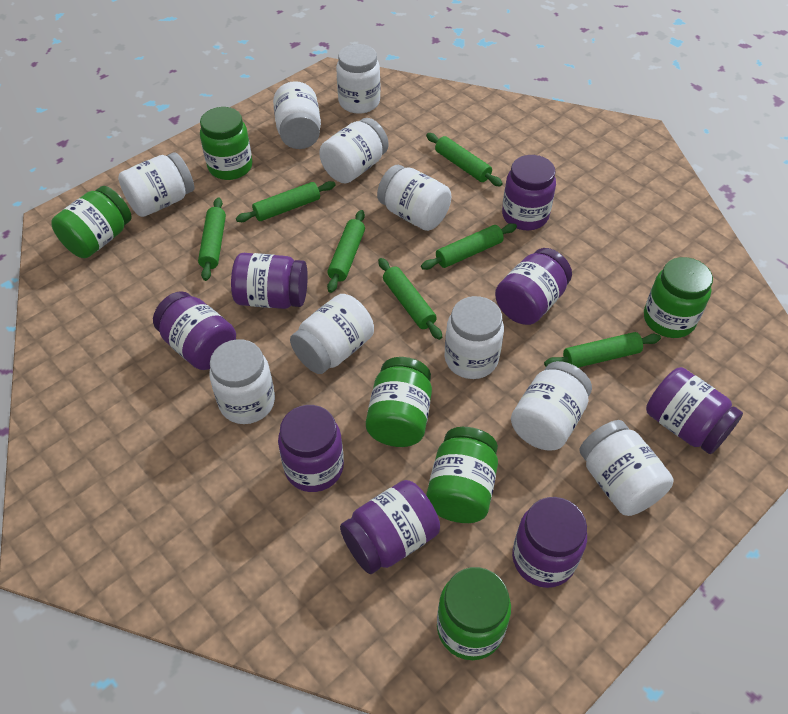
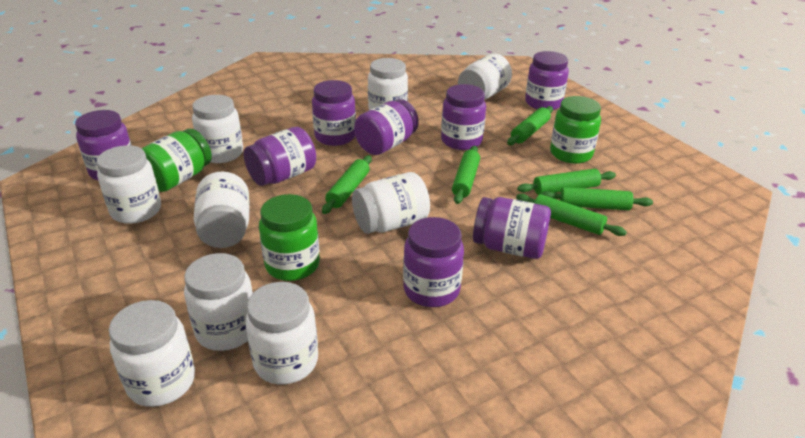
green jar: [52,186,132,258] [200,107,253,180] [366,357,432,447] [426,427,498,523] [437,567,511,660] [644,257,713,338] = 6 -> [141,129,212,192] [259,194,320,281] [550,96,601,164] = 3
green rolling pin: [198,197,226,281] [236,181,336,222] [327,210,365,293] [378,258,442,340] [421,223,517,270] [426,133,503,186] [544,332,661,368] = 7 -> [322,155,372,214] [452,146,480,204] [507,106,553,145] [516,194,627,236] [517,169,616,195] [540,187,653,210] = 6
white jar: [118,152,194,217] [209,339,275,424] [273,81,321,149] [290,294,374,374] [319,118,389,184] [336,44,380,114] [377,165,451,231] [444,296,504,379] [511,361,592,451] [579,420,674,516] = 10 -> [96,145,161,224] [109,300,195,407] [184,253,253,351] [192,95,243,163] [194,172,250,248] [245,282,318,384] [352,172,430,234] [368,58,408,110] [458,54,512,100] = 9

